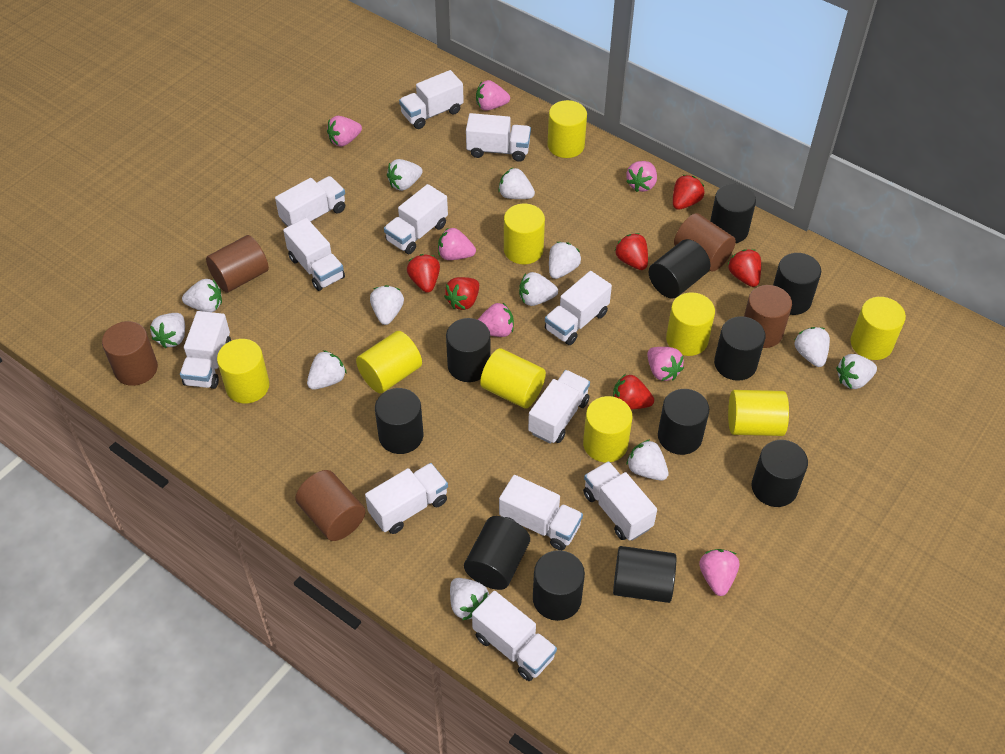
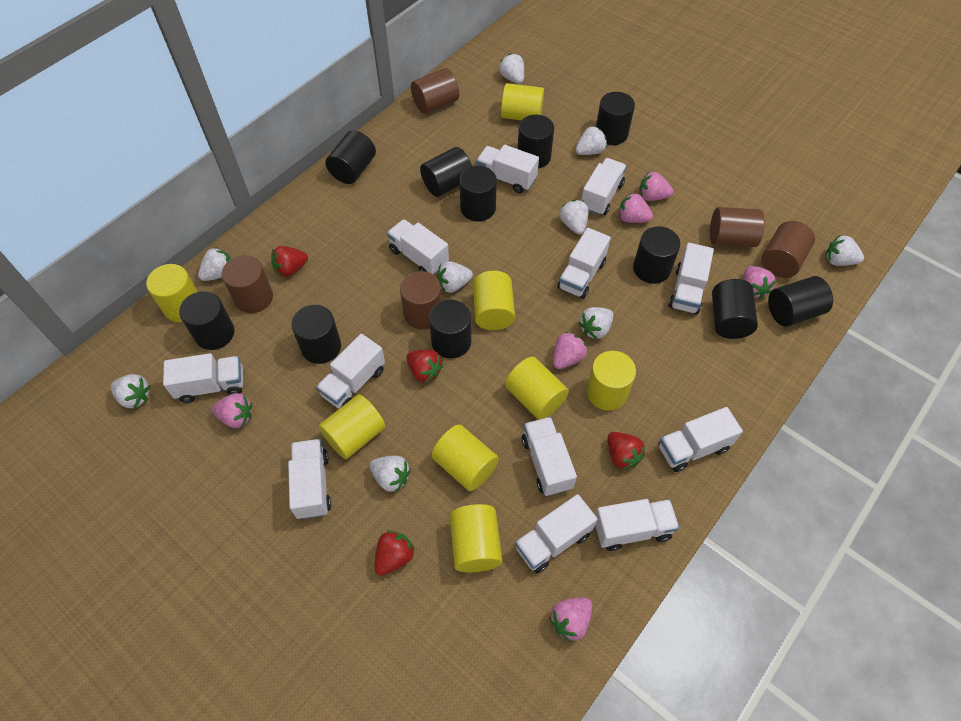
pink strawberry: [327,116,362,147] [438,227,476,260] [476,80,510,111] [478,303,514,337] [626,161,657,192] [647,347,684,381] [699,549,739,596] = 7 -> [212,393,252,428] [549,598,592,642] [553,332,587,369] [619,193,653,223] [639,172,673,201] [743,266,776,299] = 6
red strawberry: [407,254,440,293] [444,277,479,310] [613,374,654,410] [615,233,648,270] [673,175,704,210] [728,249,761,287] = 6 -> [271,246,308,277] [374,531,415,576] [406,350,443,383] [607,432,645,470] = 4
white strawberry: [150,313,185,348] [182,279,222,312] [307,350,347,390] [370,285,404,325] [387,159,423,191] [450,578,489,620] [498,168,535,199] [519,272,558,306] [549,242,581,279] [626,439,669,481] [795,327,830,367] [836,354,877,389] = 12 -> [110,374,150,408] [198,247,231,281] [369,456,411,492] [437,261,473,293] [499,54,524,84] [559,200,589,234] [576,126,607,155] [579,307,613,339] [826,235,864,266] = 9
yellow cylinder: [217,339,269,403] [356,331,422,393] [480,348,546,409] [504,204,545,264] [547,100,587,158] [583,396,633,462] [666,292,715,356] [728,390,789,436] [850,297,906,360] = 9 -> [146,264,198,322] [319,394,385,459] [431,424,499,491] [449,504,502,572] [473,271,515,330] [501,83,544,120] [505,357,569,420] [586,351,636,411] = 8

